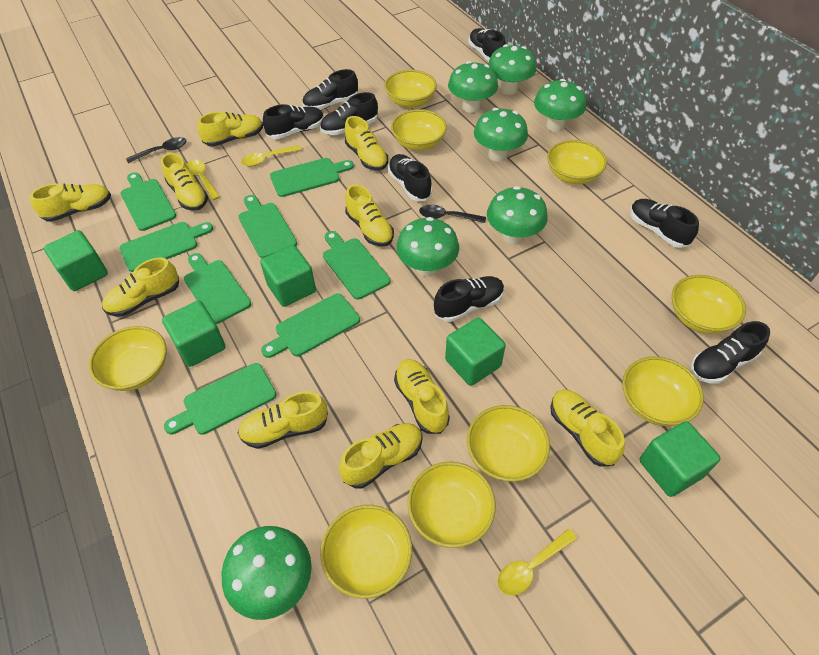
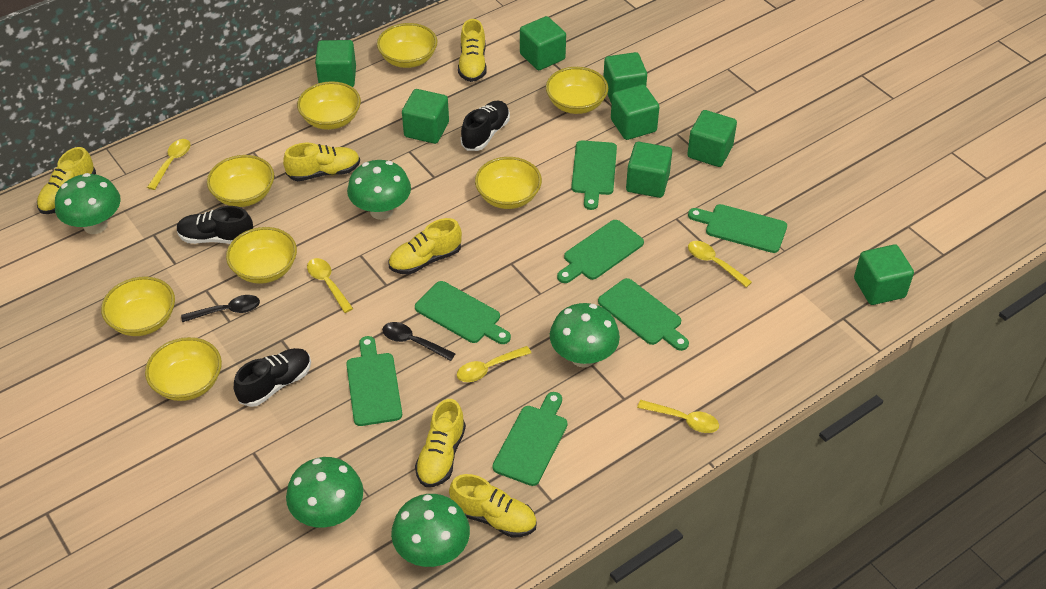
black shoe: [263,104,324,139] [302,69,358,110] [320,92,378,135] [388,154,432,201] [434,276,504,322] [468,28,506,62] [630,199,699,248] [691,321,770,384] = 8 -> [177,206,253,244] [234,348,311,407] [461,100,510,151] = 3
green cube: [44,230,108,291] [162,300,226,367] [260,245,316,307] [445,318,506,386] [640,421,721,497] = 5 -> [315,40,356,87] [402,89,449,144] [520,16,566,70] [603,52,647,103] [611,84,659,140] [626,142,672,198] [687,110,737,167] [854,244,914,305] = 8
green cutting board: [119,222,213,272] [121,172,176,231] [164,363,276,435] [184,253,251,324] [238,195,297,258] [261,293,360,358] [270,158,354,197] [323,231,390,299] = 8 -> [346,336,402,426] [415,281,511,344] [492,392,567,486] [557,220,644,283] [571,141,617,210] [598,278,689,351] [688,204,787,253] = 7
green mushroom: [222,526,312,620] [396,217,459,277] [448,61,498,113] [474,108,528,162] [487,186,548,245] [488,44,536,95] [534,79,586,132] = 7 -> [55,173,121,234] [286,457,363,528] [347,160,411,220] [391,494,470,567] [550,303,620,368] = 5
yellow bowl: [89,326,167,391] [320,505,412,599] [384,70,437,108] [391,109,447,150] [407,462,496,548] [467,405,550,482] [547,140,607,184] [622,356,704,426] [672,275,746,334] = 9 -> [101,277,175,336] [145,337,222,401] [207,155,274,207] [226,227,297,284] [297,81,361,130] [377,23,437,68] [475,157,542,209] [546,67,608,114] = 8
yellow shoe: [30,184,111,222] [102,258,179,316] [161,153,208,211] [198,112,263,147] [238,391,328,449] [339,423,423,488] [345,116,388,171] [345,184,394,247] [394,359,450,434] [550,389,625,467] = 10 -> [37,147,96,214] [283,143,360,181] [389,218,462,274] [415,399,466,487] [449,474,537,538] [458,19,487,82] = 6
yellow spoon: [187,160,220,200] [241,145,301,166] [497,529,577,595] = 3 -> [147,139,191,190] [307,258,353,313] [457,346,531,382] [637,400,719,433] [688,241,752,288] = 5

